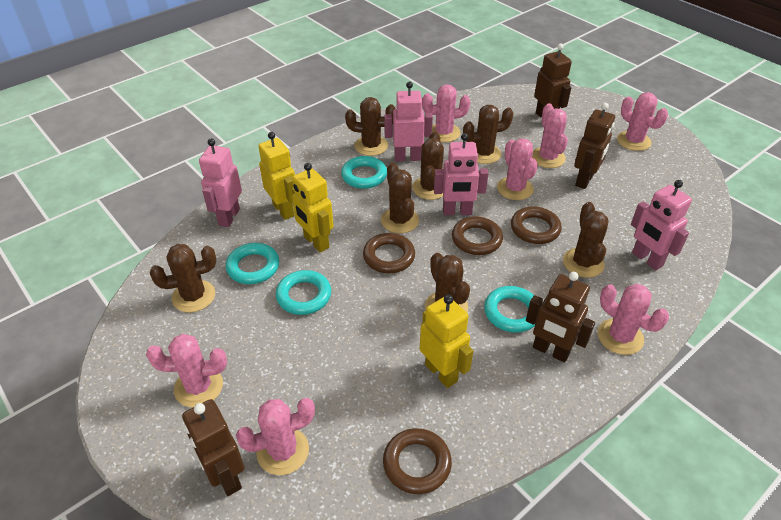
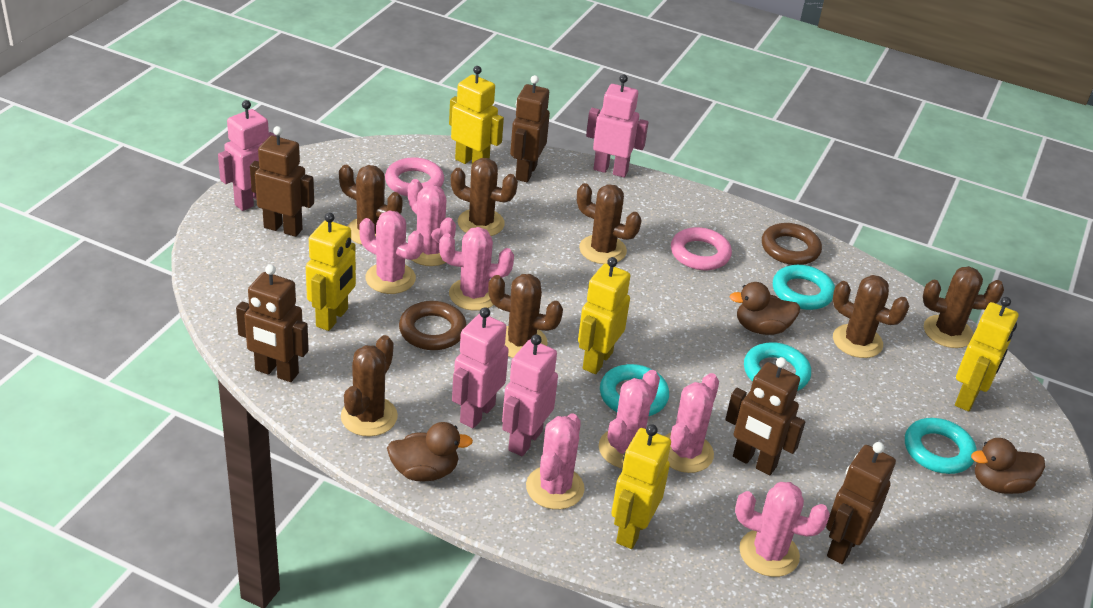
brown duck: none = 0 -> [387,422,473,481] [730,282,800,335] [971,438,1045,494] = 3
brown ring: [363,233,415,273] [383,428,452,494] [452,216,503,255] [511,206,562,244] = 4 -> [399,301,467,350] [762,223,822,265] = 2
brown robot: [182,399,245,496] [526,272,595,362] [534,44,572,118] [574,103,615,189] = 4 -> [236,264,309,382] [250,126,314,237] [510,75,550,182] [725,357,805,476] [826,442,896,564] = 5
pink ring: none = 0 -> [385,157,444,197] [671,227,732,270] = 2
yellow robot: [258,132,295,220] [292,163,334,252] [420,295,474,388] = 3 -> [306,213,356,331] [449,66,504,164] [578,257,631,374] [611,424,671,549] [955,297,1018,412] = 5

